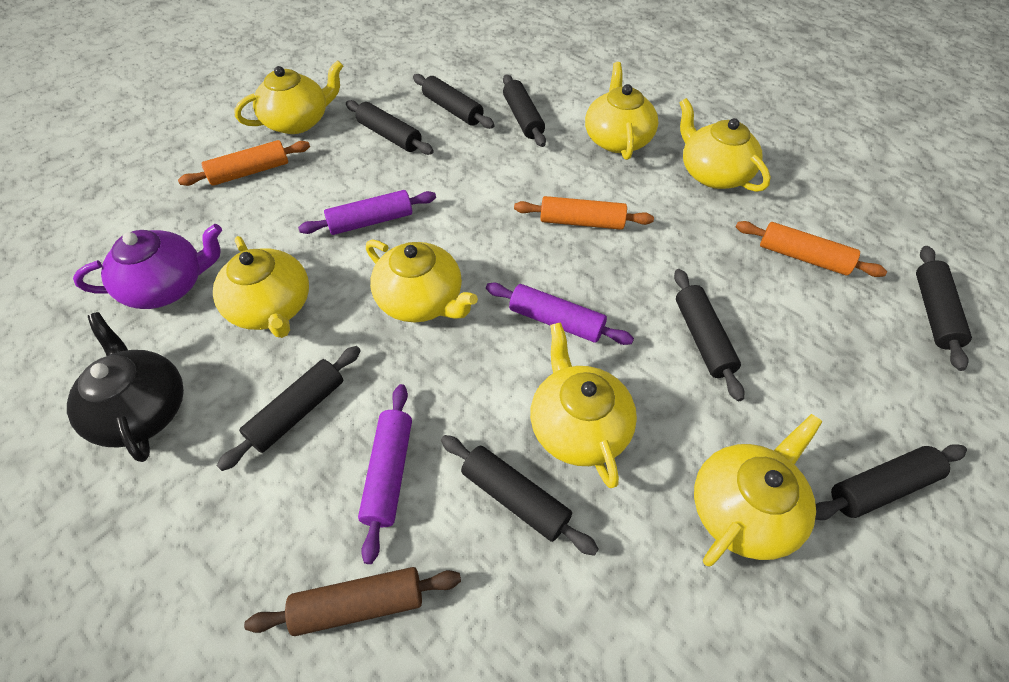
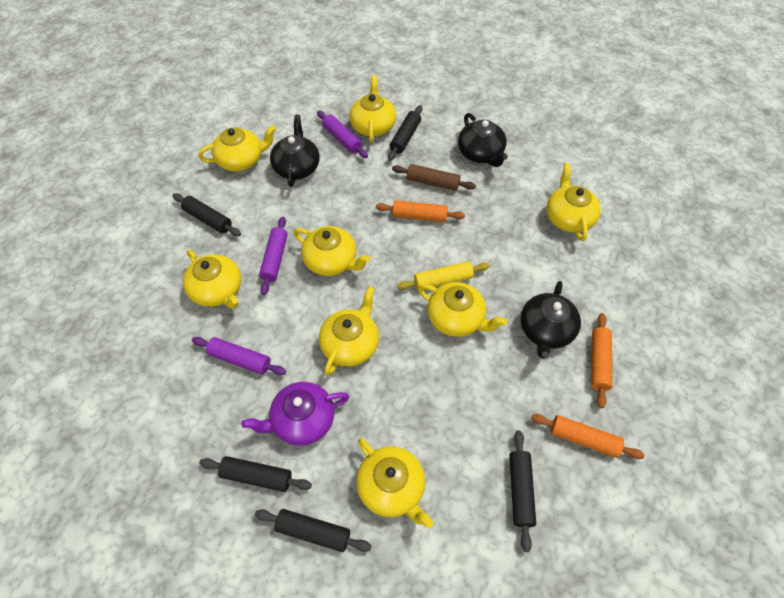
black rolling pin: [217,346,361,471] [346,100,434,155] [413,74,495,129] [441,435,599,556] [503,74,546,147] [674,269,745,401] [815,444,967,520] [916,246,972,371] = 8 -> [173,194,241,236] [199,456,312,492] [255,509,371,552] [388,105,422,161] [509,430,536,552] = 5
black teapot: [67,312,184,462] = 1 -> [270,115,320,187] [458,113,508,167] [520,281,581,359] = 3
yellow rolling pin: none = 0 -> [397,261,490,290] = 1
yellow teapot: [213,236,309,338] [234,60,343,134] [366,240,478,322] [530,322,637,488] [585,62,658,160] [679,98,771,192] [694,414,823,566] = 7 -> [183,250,241,309] [198,125,276,171] [294,226,370,276] [319,286,379,376] [349,75,396,142] [356,438,433,528] [418,282,507,337] [546,163,601,241] = 8

